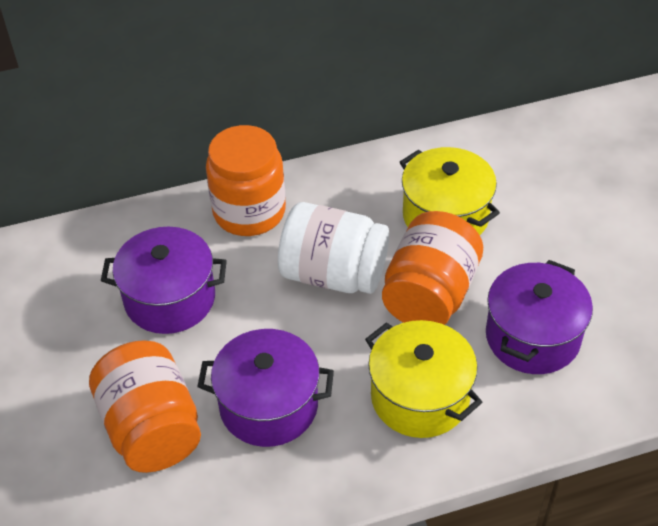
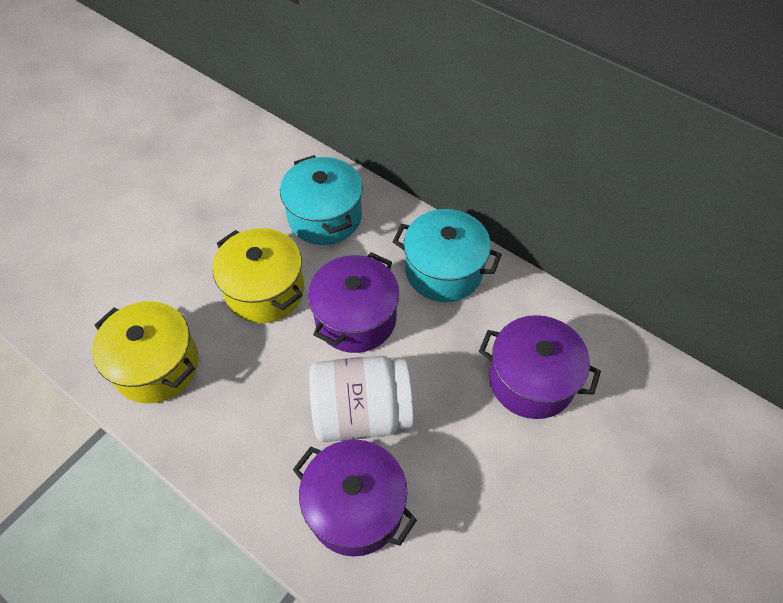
orange jar: [89,340,201,473] [206,125,286,236] [382,211,483,325] = 3 -> none = 0
turquoise pot: none = 0 -> [280,155,363,245] [393,209,502,302] = 2

